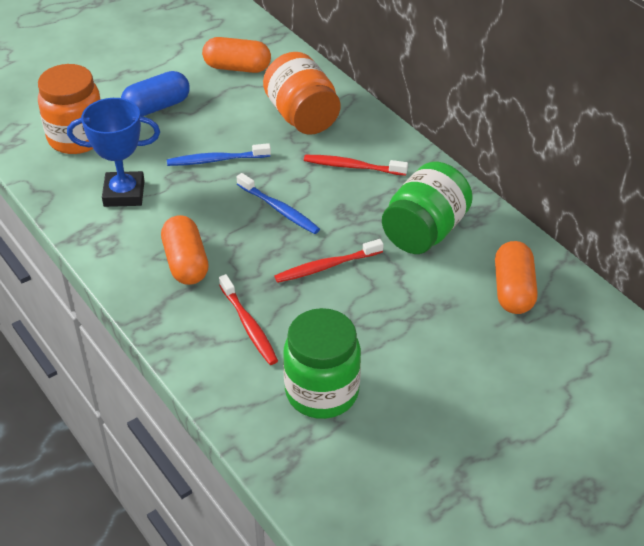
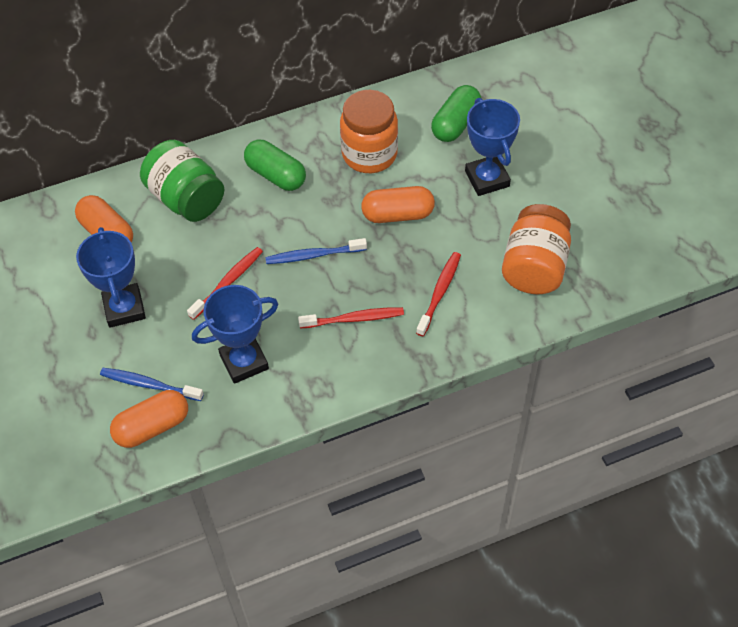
blue capsule: [121,71,190,116] = 1 -> none = 0
blue trophy: [67,98,160,207] = 1 -> [76,227,146,328] [192,285,278,384] [465,98,520,196] = 3
green capsule: none = 0 -> [244,140,306,191] [431,85,481,142] = 2
green jar: [283,308,361,419] [382,162,473,254] = 2 -> [140,140,224,222] = 1

